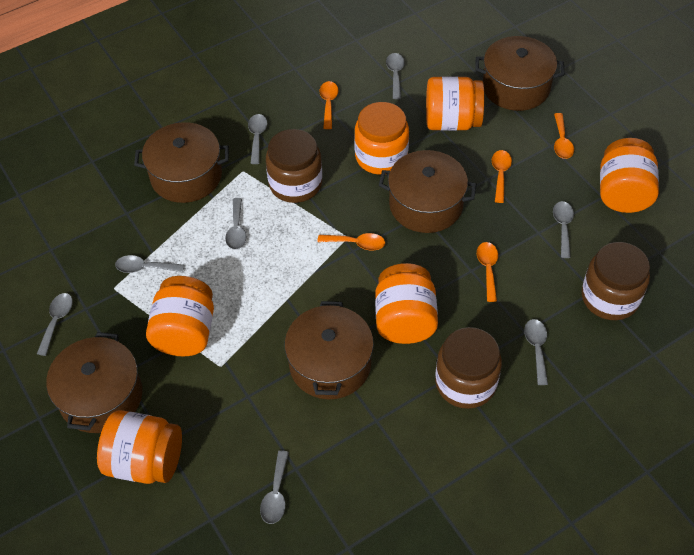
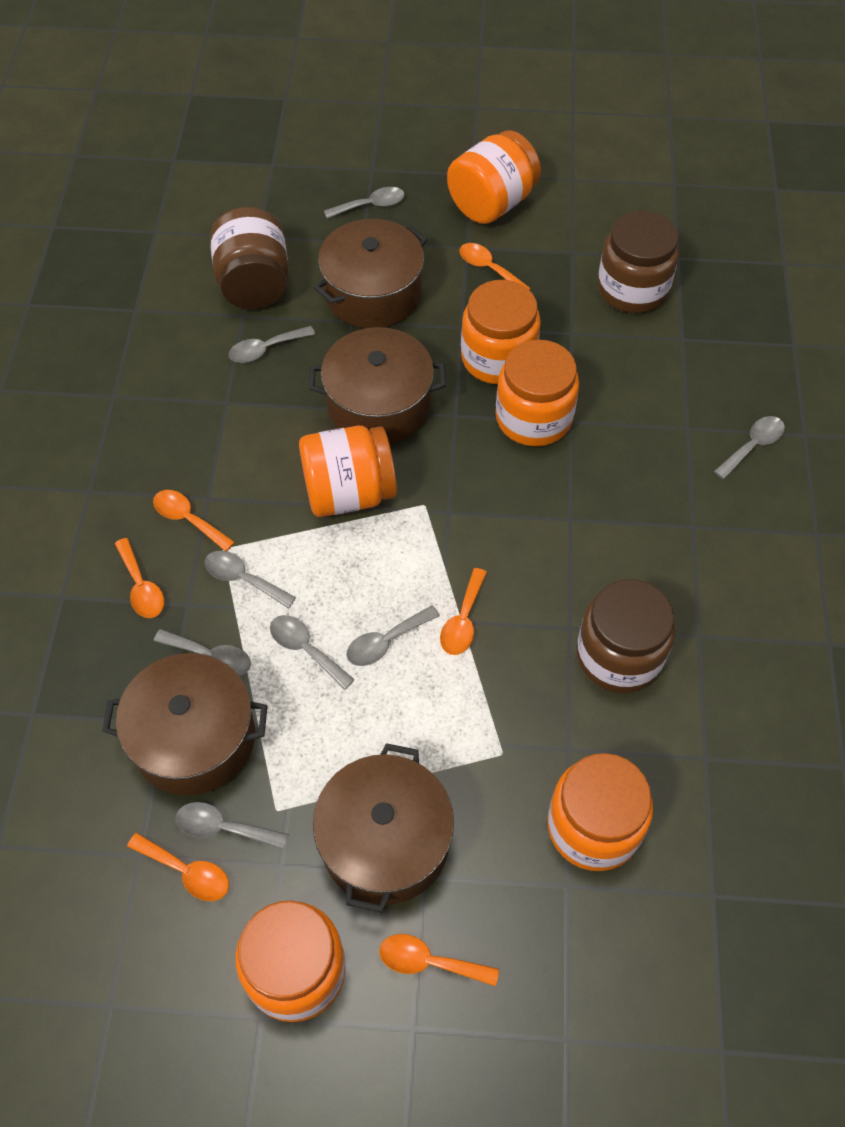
brown pot: [46,332,142,433] [134,122,229,203] [285,301,374,399] [379,150,477,233] [475,36,564,111] = 5 -> [102,653,268,796] [309,327,446,444] [313,743,454,913] [314,219,428,328] = 4
orange spoon: [318,233,385,251] [319,81,339,129] [477,242,498,302] [492,150,512,203] [554,113,574,159] = 5 -> [115,538,164,618] [127,833,229,901] [153,490,235,551] [379,934,499,986] [440,568,487,655] [459,243,531,290] = 6

